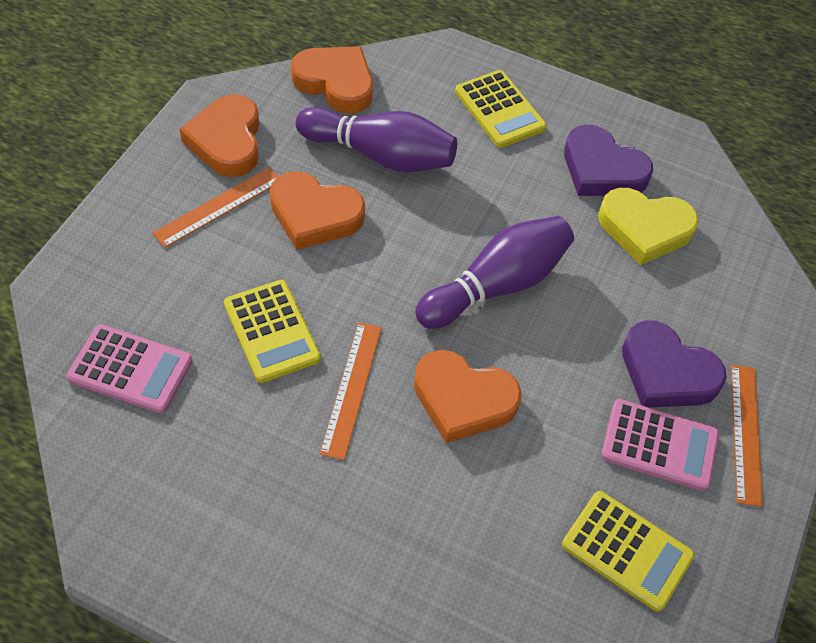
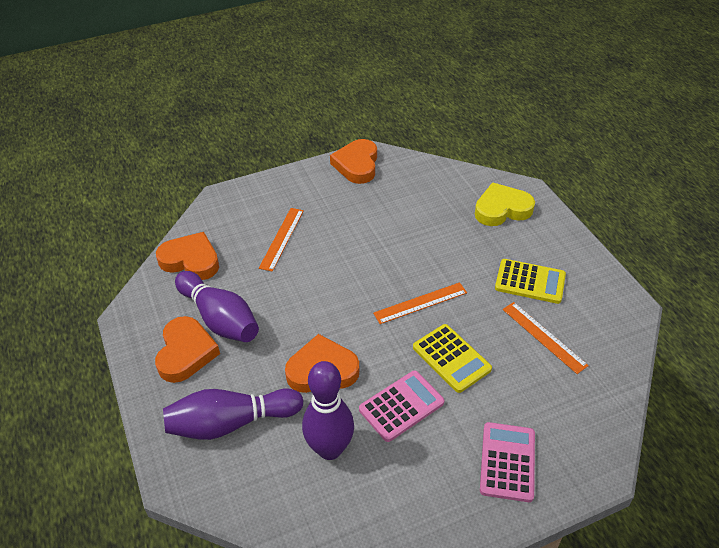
purple bowling pin: [296,107,457,172] [415,216,574,329] = 2 -> [163,388,304,440] [175,271,259,342] [302,361,354,460] = 3
purple heart: [564,125,653,196] [622,320,727,407] = 2 -> none = 0
yellow calculator: [224,280,321,383] [455,70,546,148] [562,491,695,612] = 3 -> [413,324,492,393] [495,259,566,304] = 2

